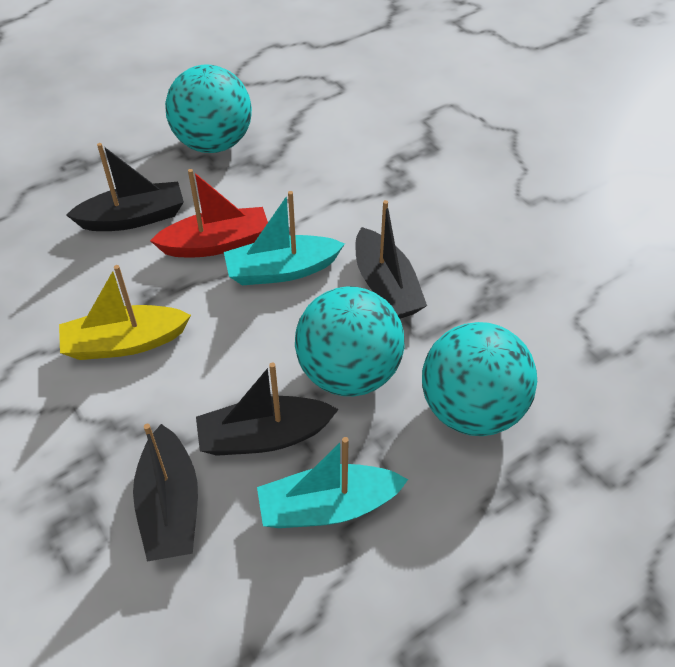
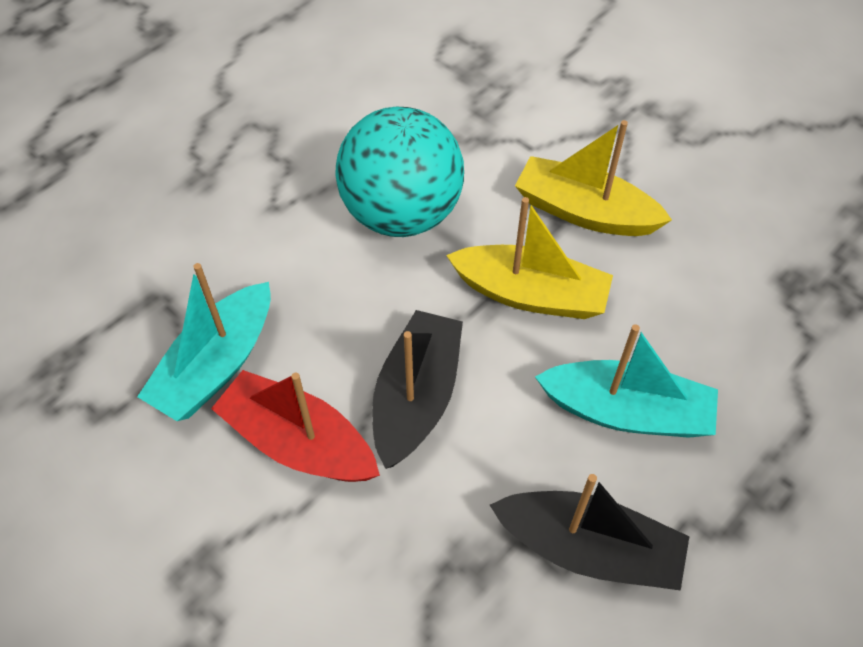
black boat: [66,143,184,231] [133,424,198,562] [196,362,339,456] [356,200,427,319] = 4 -> [372,310,463,469] [490,474,689,591] = 2
turquoise ball: [165,64,252,153] [295,287,405,396] [422,322,537,436] = 3 -> [335,107,464,237] = 1
yellow boat: [59,265,191,360] = 1 -> [446,197,613,319] [515,120,672,236] = 2

